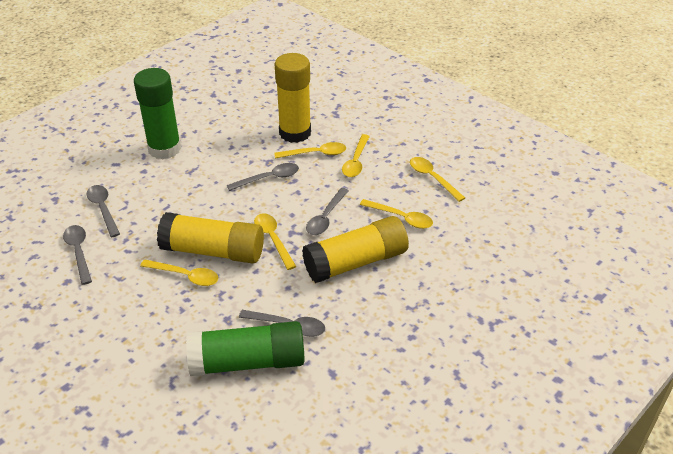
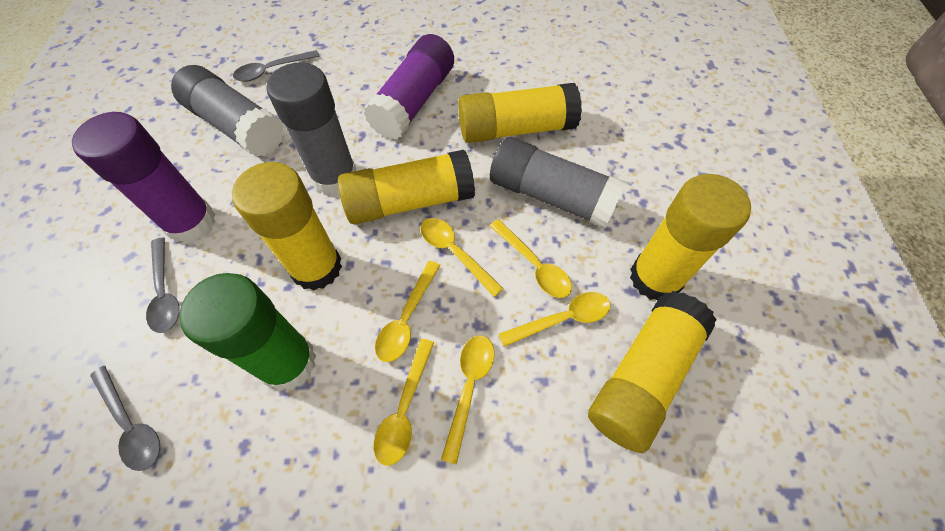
green glue stick: [134,68,181,159] [186,321,305,376] = 2 -> [179,273,317,391] = 1
grey glue stick: none = 0 -> [171,65,284,157] [267,62,356,196] [490,137,627,229] = 3
grey spoon: [63,225,92,285] [86,185,120,237] [227,163,299,191] [239,310,325,337] [306,188,349,235] = 5 -> [90,366,160,471] [146,237,180,333] [233,50,320,82] = 3
purple glue stick: none = 0 -> [72,112,215,243] [364,34,454,140] = 2
yellow glue stick: [157,212,264,264] [275,53,311,143] [302,216,409,283] = 3 -> [232,162,342,291] [338,150,475,224] [458,83,582,143] [588,291,717,453] [630,174,751,300] = 5

